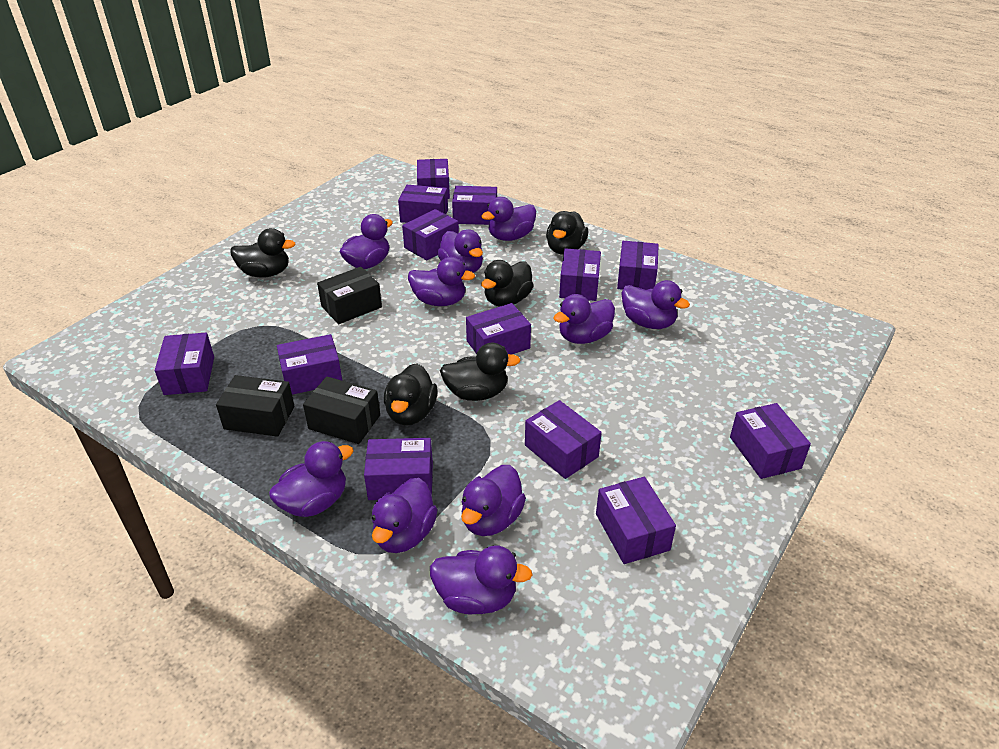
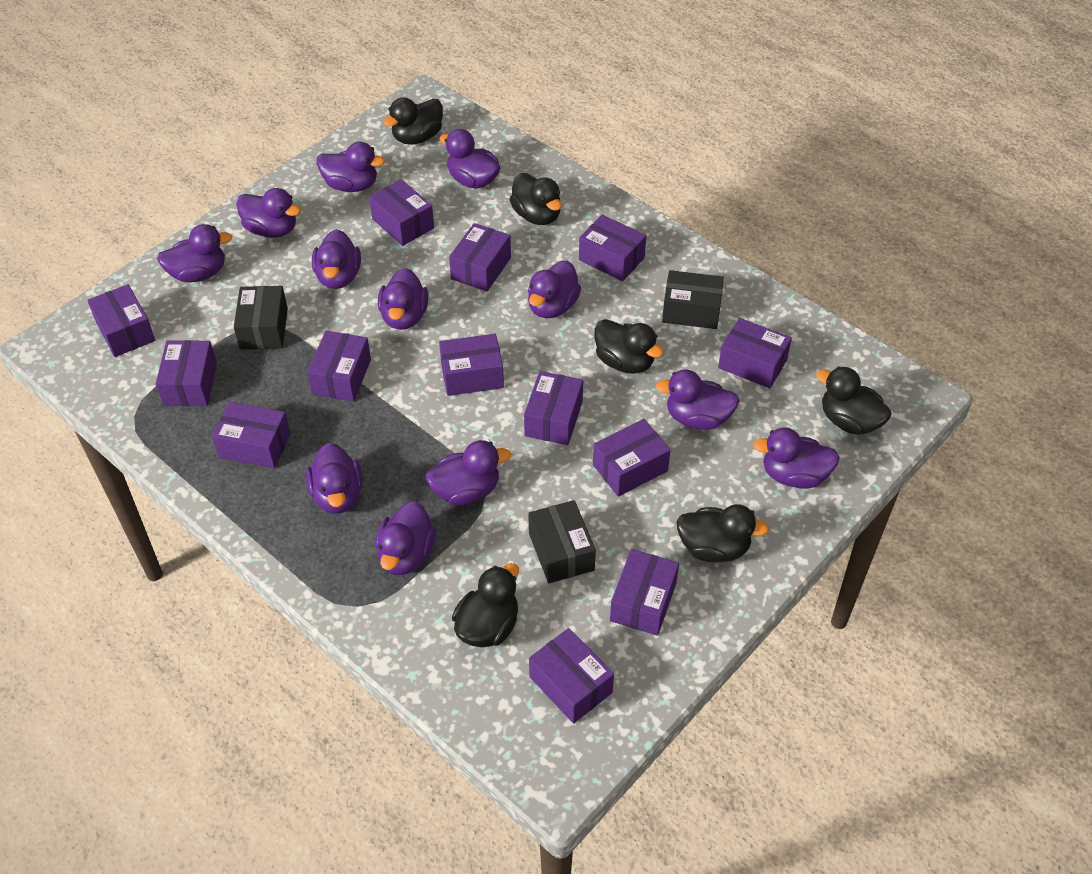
black duck: [230,228,296,278] [384,363,438,425] [440,343,520,401] [481,260,534,307] [546,211,588,255] = 5 -> [383,97,443,145] [452,563,519,647] [509,173,562,225] [595,319,664,374] [676,504,769,562] [816,366,892,435] = 6
purple duck: [269,441,353,517] [340,214,393,269] [372,477,438,553] [408,257,475,306] [430,545,532,614] [437,229,483,273] [461,465,526,536] [481,197,536,241] [553,294,615,344] [621,280,690,329] = 10 -> [157,224,232,283] [236,188,301,238] [306,443,363,514] [312,229,361,289] [317,142,385,192] [375,501,436,575] [378,268,429,330] [426,440,511,505] [439,129,500,189] [528,261,581,318] [656,370,739,430] [753,427,840,489] = 12

